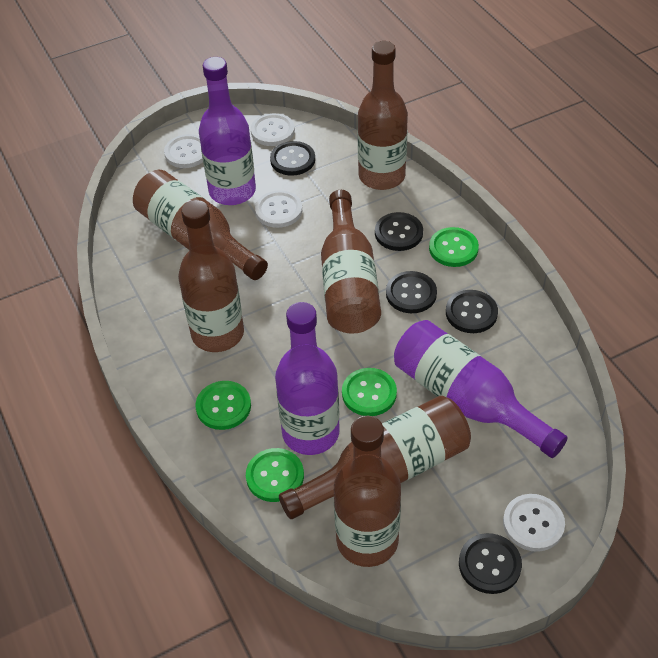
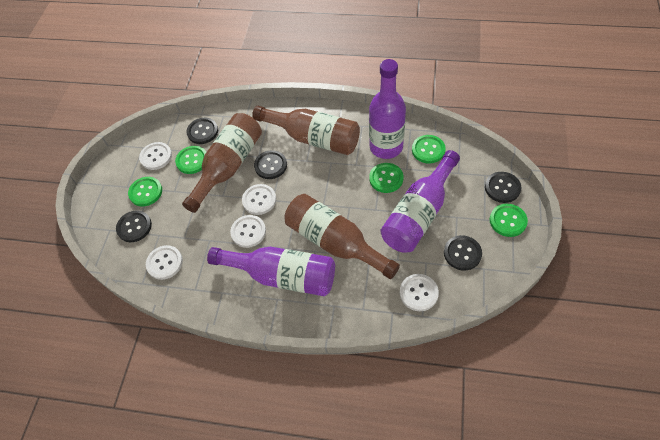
brown bottle: [133,170,268,280] [178,200,244,352] [279,396,471,519] [321,190,381,334] [334,416,401,567] [358,41,408,190] = 6 -> [182,113,262,213] [252,106,360,155] [284,194,400,279] = 3
green button: [195,381,251,430] [246,448,304,502] [342,368,397,416] [429,227,479,267] = 4 -> [128,177,162,206] [175,146,206,174] [369,163,404,193] [412,135,446,164] [490,204,528,237] = 5
white button: [164,134,203,168] [251,113,295,146] [255,190,302,228] [503,494,565,552] = 4 -> [139,142,172,170] [146,245,183,280] [230,215,266,248] [242,184,276,215] [400,274,439,311] = 5

